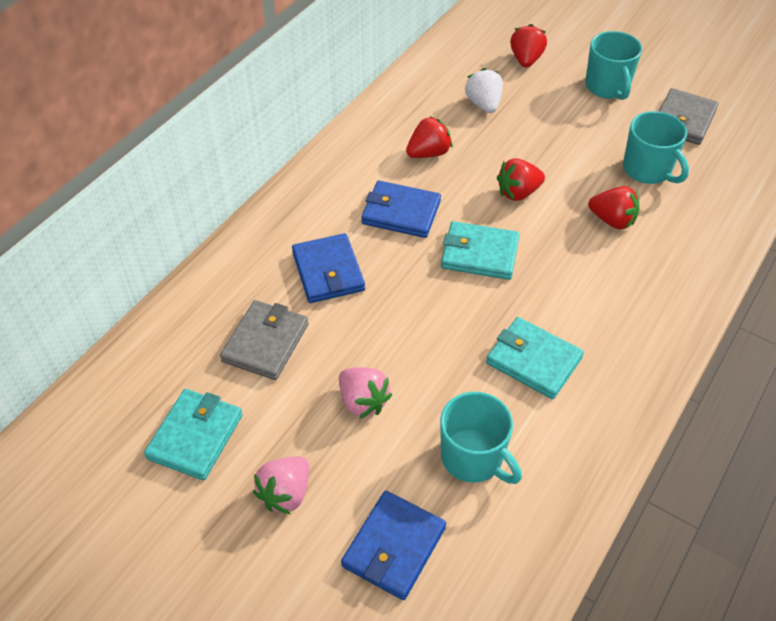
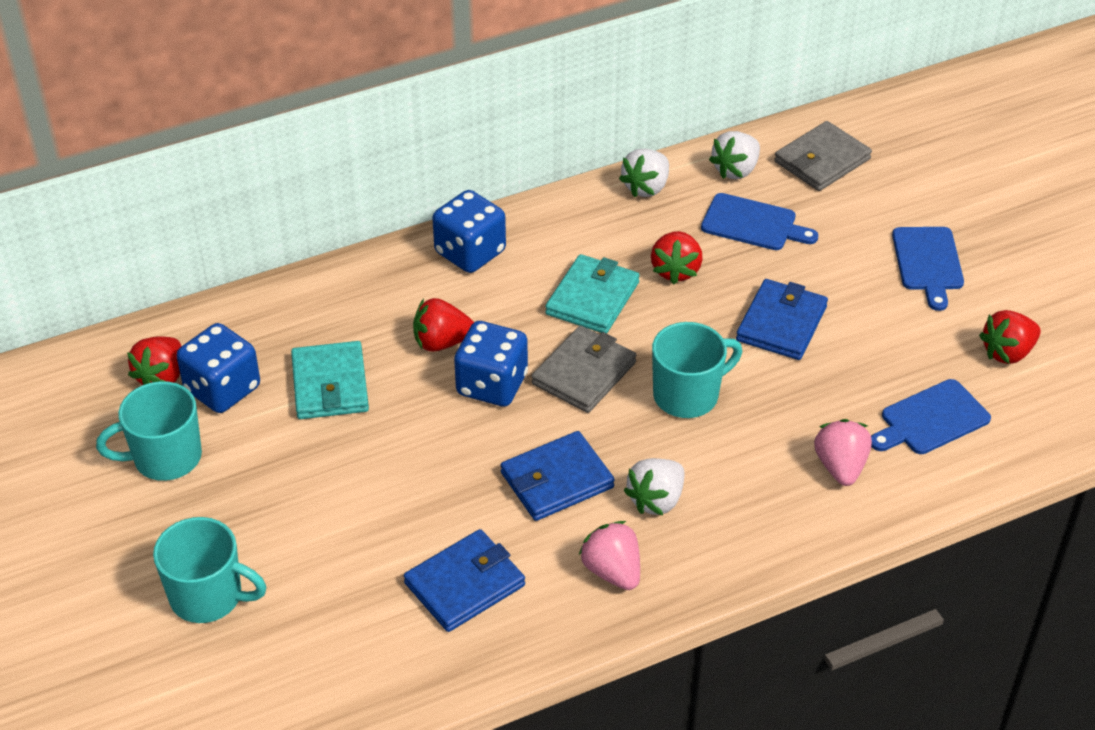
blue cutting board: none = 0 -> [701,193,818,250] [871,379,991,454] [892,227,964,311] = 3
blue dice: none = 0 -> [177,323,260,413] [432,190,506,273] [454,321,528,407] = 3
turquoise wallet: [144,389,243,480] [441,221,520,280] [486,317,584,399] = 3 -> [291,341,369,419] [545,254,640,333] = 2
white strawberry: [465,68,503,113] = 1 -> [619,149,669,198] [624,458,685,515] [709,131,760,179] = 3

